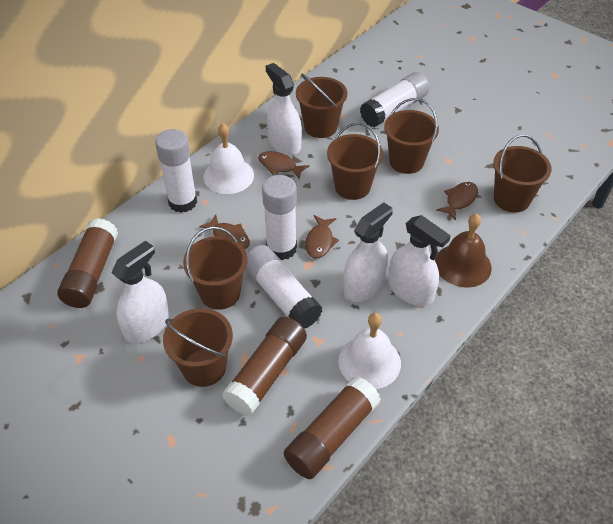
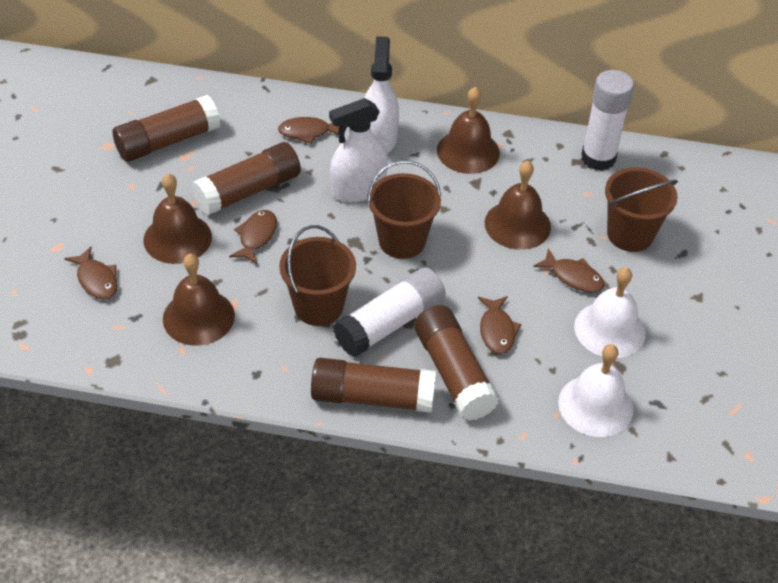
brown bell: [435,214,492,288] = 1 -> [143,174,212,264] [163,254,235,346] [437,87,500,174] [485,161,551,250] = 4
brown bucket: [163,308,233,387] [183,227,247,310] [296,74,347,138] [327,123,383,200] [384,98,439,174] [493,134,552,213] = 6 -> [279,225,356,326] [367,160,441,259] [605,167,678,252] = 3
brown fish: [199,214,250,249] [258,151,310,179] [305,215,339,258] [436,182,478,220] = 4 -> [64,247,118,299] [229,210,277,264] [278,117,339,144] [478,296,522,354] [533,248,605,292] = 5
brown glue stick: [57,218,118,308] [222,317,307,416] [284,376,381,479] = 3 -> [113,95,221,162] [192,142,301,216] [311,358,436,413] [414,305,499,421] = 4
white glue stick: [155,129,197,213] [245,245,322,329] [262,175,297,260] [360,72,430,127] = 4 -> [333,268,446,357] [581,70,634,171] = 2
white spray bottle: [111,240,169,344] [266,63,302,155] [343,202,393,302] [389,215,451,306] = 4 -> [329,98,388,202] [364,36,399,153] = 2

